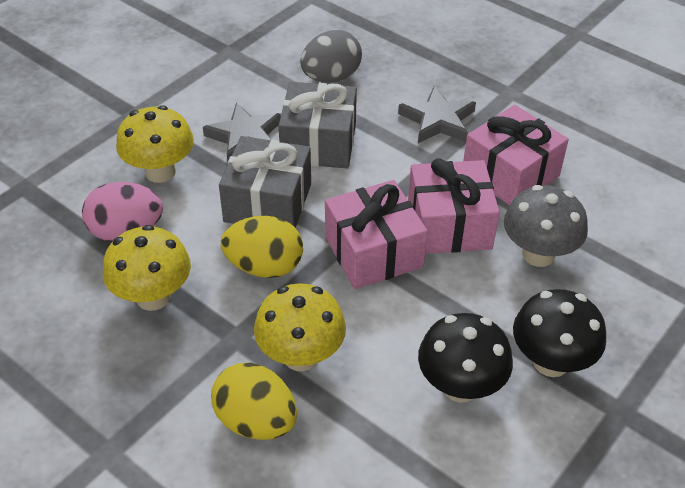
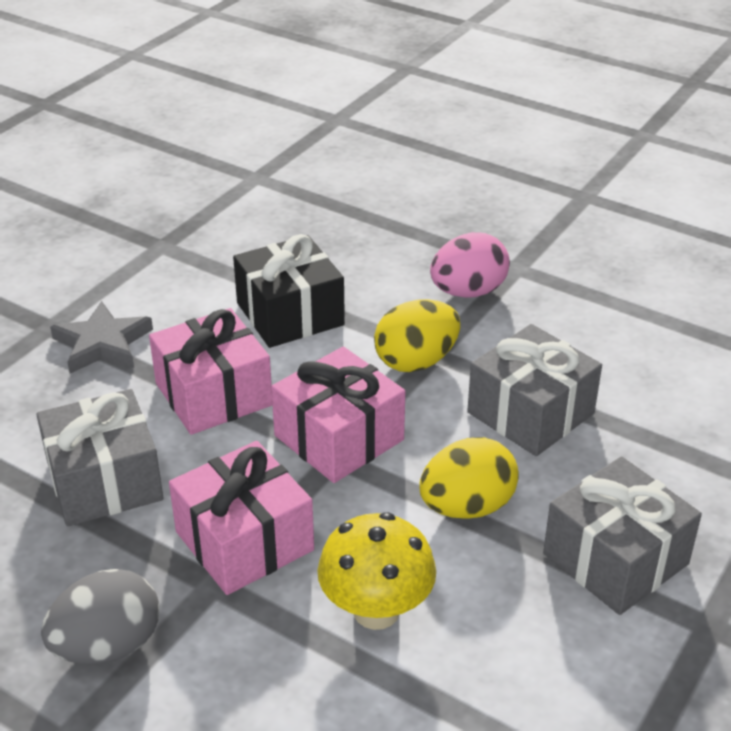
black gift: none = 0 -> [233,234,345,348] = 1
black mushroom: [418,313,513,402] [513,289,606,377] = 2 -> none = 0
grey gift: [219,136,311,228] [279,82,357,169] = 2 -> [36,389,163,527] [467,324,602,456] [543,456,702,615] = 3
grey mushroom: [504,185,588,267] = 1 -> none = 0
grey star: [203,103,281,163] [398,86,476,143] = 2 -> [50,301,153,374] = 1
yellow mushroom: [103,225,191,311] [116,105,194,183] [254,283,346,371] = 3 -> [318,512,436,630] = 1

